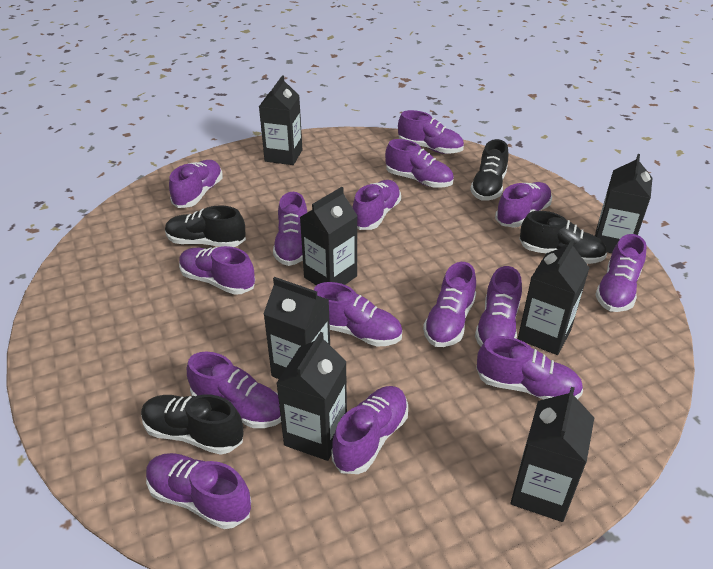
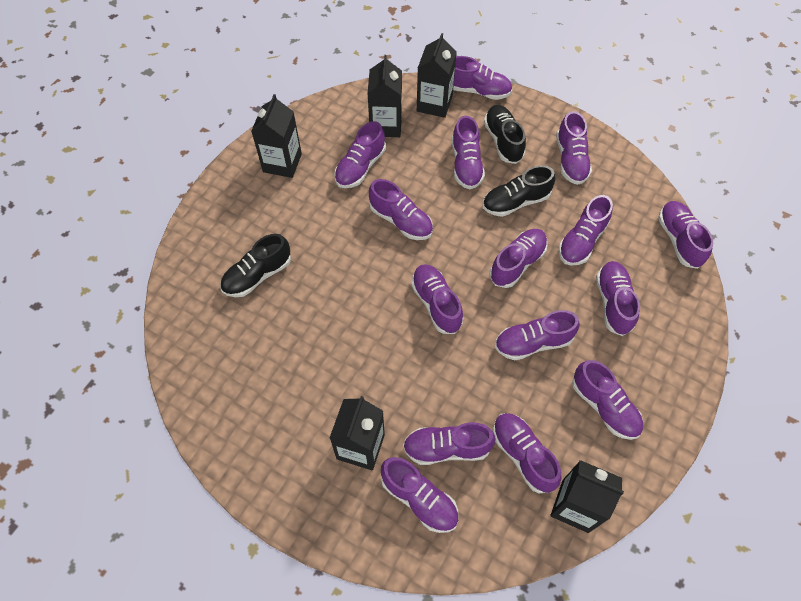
black carton: [259,76,302,165] [264,277,330,379] [276,332,347,461] [300,187,357,285] [511,387,594,522] [518,239,589,355] [595,154,652,253] = 7 -> [251,94,302,178] [330,396,385,470] [367,55,402,137] [417,33,457,118] [550,460,624,533] = 5
black shoe: [141,394,243,455] [165,205,246,247] [470,139,509,201] [519,211,607,264] = 4 -> [220,234,291,297] [483,165,555,217] [484,105,526,164] = 3

